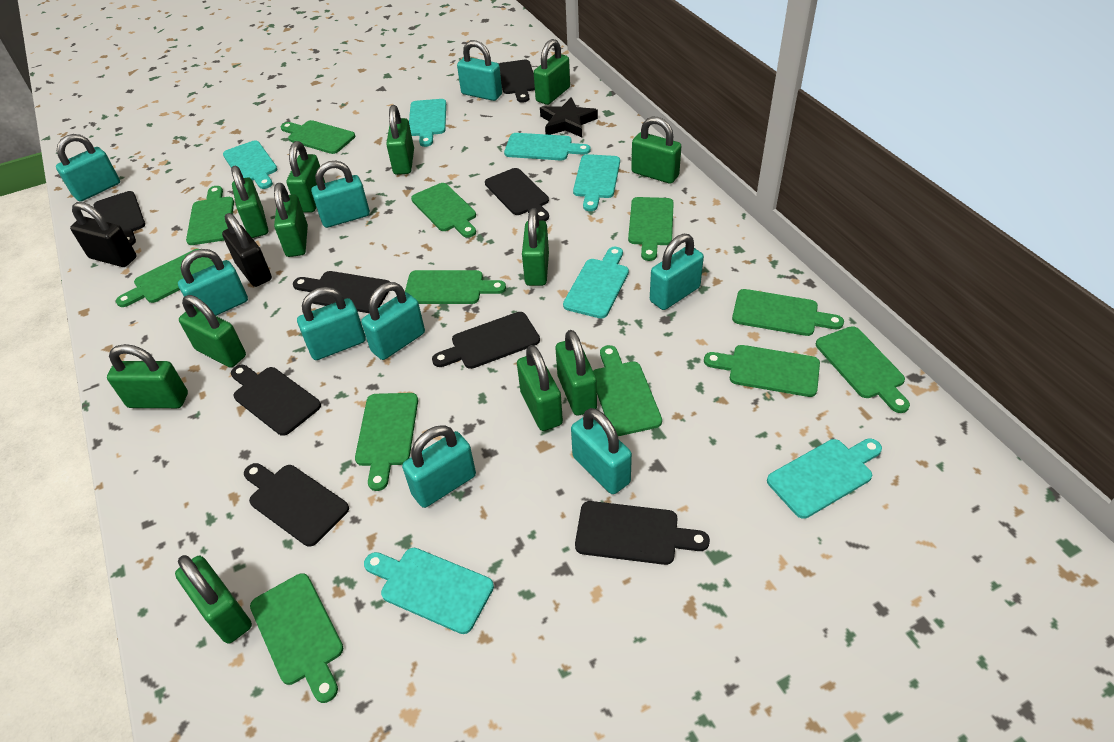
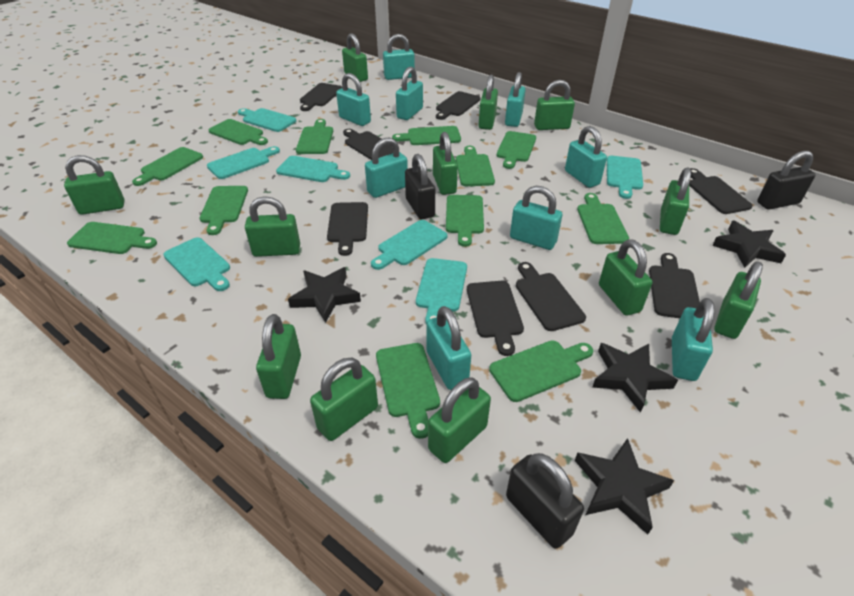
black padlock: [70,202,137,267] [222,213,272,287] = 2 -> [405,154,435,219] [506,453,584,549] [757,151,816,210] = 3
black star: [540,97,598,137] = 1 -> [288,267,361,323] [575,438,674,535] [592,343,678,413] [712,220,786,268] = 4

